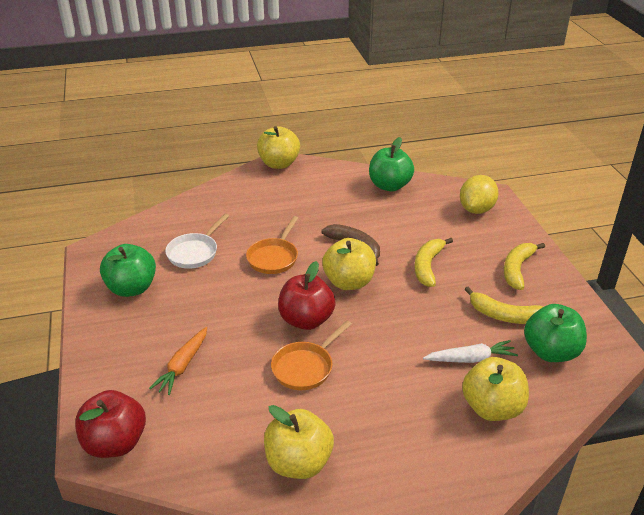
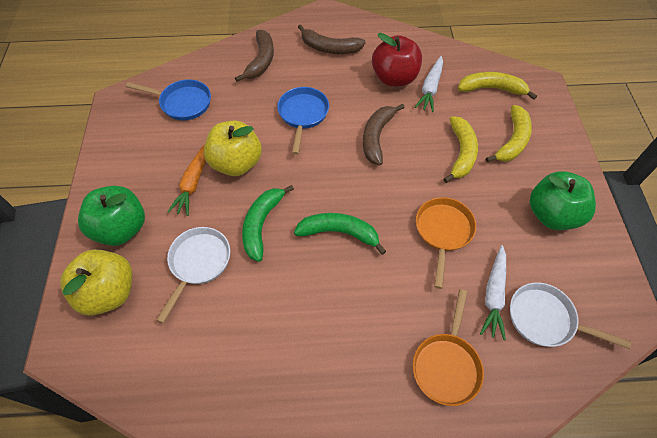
blue pan: none = 0 -> [126,79,211,120] [277,87,329,155] = 2
brown banana: [321,224,380,266] = 1 -> [235,30,274,82] [298,24,366,54] [363,104,405,165] = 3
green apple: [100,244,156,297] [369,137,414,191] [524,304,587,362] = 3 -> [78,186,145,246] [530,171,596,230] = 2
green banana: none = 0 -> [242,185,294,262] [294,213,386,255] = 2
red apple: [75,390,146,458] [278,261,336,330] = 2 -> [372,33,422,87] = 1
white carrot: [423,340,518,363] = 1 -> [415,56,443,112] [480,245,506,340] = 2
white pan: [165,214,229,269] = 1 -> [156,227,230,323] [510,282,631,349] = 2
yellow apple: [257,126,300,169] [264,405,334,479] [322,238,376,290] [462,357,529,421] = 4 -> [60,249,132,316] [204,121,262,176] = 2
yellow lemon: [460,175,499,214] = 1 -> none = 0

